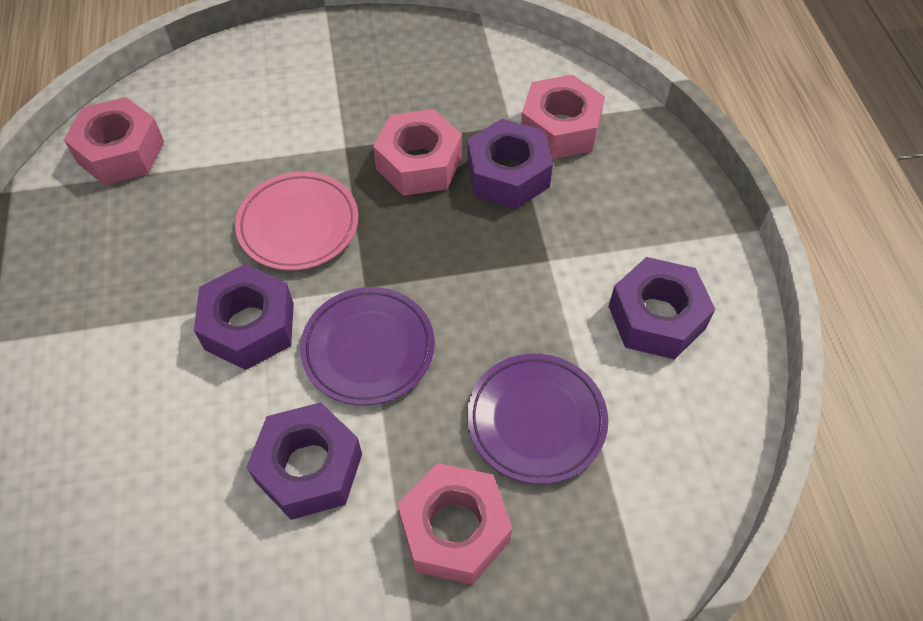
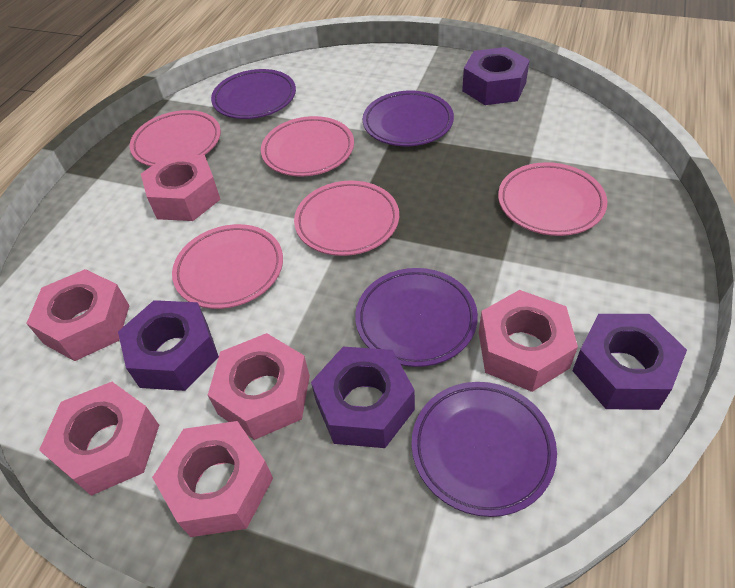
pink nut: [64,97,164,185] [373,109,462,196] [398,463,512,585] [521,75,605,159] = 4 -> [26,269,130,361] [39,382,159,496] [141,154,221,221] [152,421,273,537] [208,333,310,440] [479,290,578,392] = 6
pink plate: [235,172,358,271] = 1 -> [130,110,221,166] [172,224,283,309] [261,116,354,176] [294,181,399,256] [498,162,607,236] = 5
purple plate: [300,287,435,406] [467,354,608,484] = 2 -> [211,69,296,119] [355,268,478,367] [363,91,454,146] [412,382,557,517] = 4

